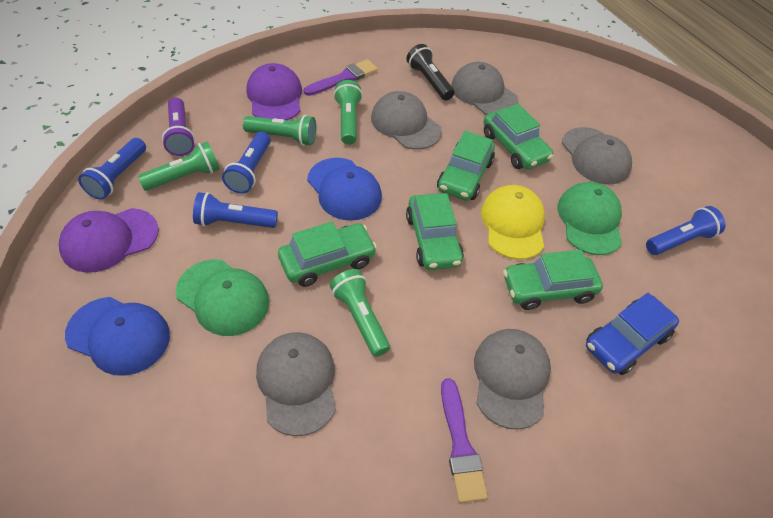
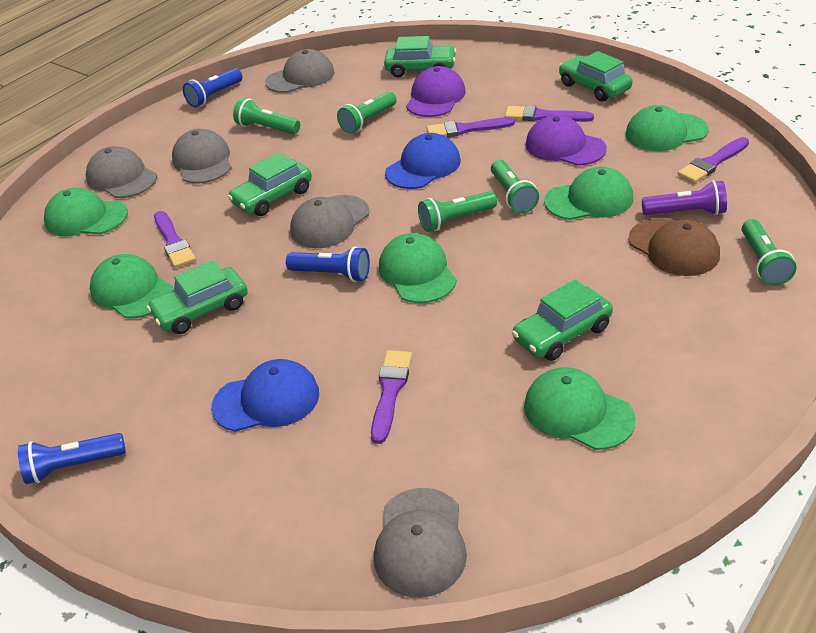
black flashlight: [406,44,455,101] = 1 -> none = 0
blue car: [586,293,679,375] = 1 -> none = 0
blue flashlight: [78,138,146,200] [193,192,278,228] [222,132,271,194] [646,206,725,255] = 4 -> [18,433,126,484] [183,68,242,107] [286,246,370,282] = 3
brown cap: none = 0 -> [628,218,720,276] = 1
green cap: [176,259,269,336] [557,182,622,255] = 2 -> [44,188,128,237] [90,254,173,318] [379,233,457,303] [524,367,636,450] [544,167,633,220] [626,105,709,151] = 6
green flashlight: [138,142,220,191] [243,115,316,146] [330,269,390,357] [334,80,363,145] = 4 -> [233,98,300,134] [337,91,396,134] [418,191,497,232] [491,160,539,213] [742,219,796,286] = 5
purple brush: [304,59,378,96] [441,378,488,503] = 2 -> [154,211,196,268] [371,350,412,444] [426,117,515,137] [505,105,594,122] [678,137,749,183] = 5
yellow cap: [481,185,545,260] = 1 -> none = 0

